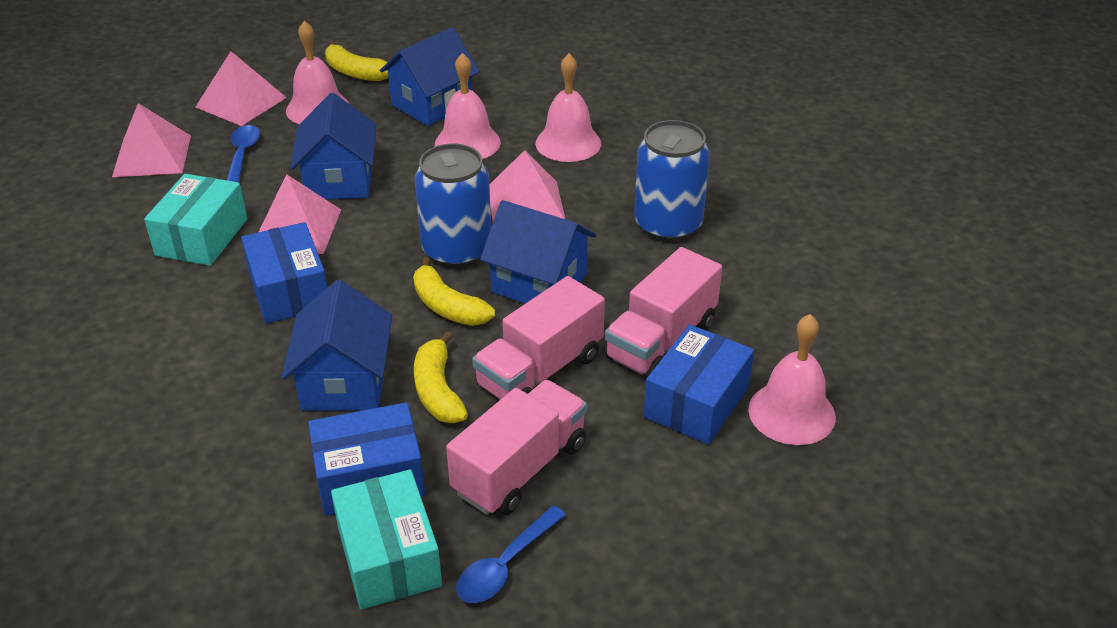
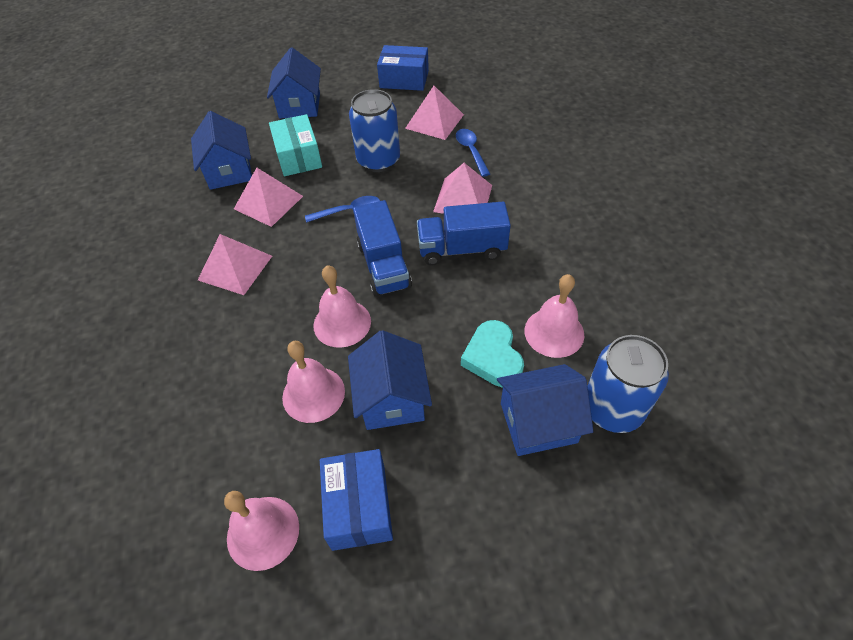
blue box: [241,222,327,324] [308,402,425,516] [644,324,754,445] = 3 -> [320,449,393,551] [377,45,429,91] = 2
blue truck: none = 0 -> [353,200,412,296] [417,202,511,265] = 2
pink truck: [446,380,587,515] [472,276,605,400] [604,247,722,378] = 3 -> none = 0
turquoise box: [144,174,247,266] [331,470,442,610] = 2 -> [269,114,322,176] = 1
turquoise heart: none = 0 -> [461,320,524,387] = 1
yellow banana: [325,41,388,81] [413,257,495,326] [414,331,468,423] = 3 -> none = 0

